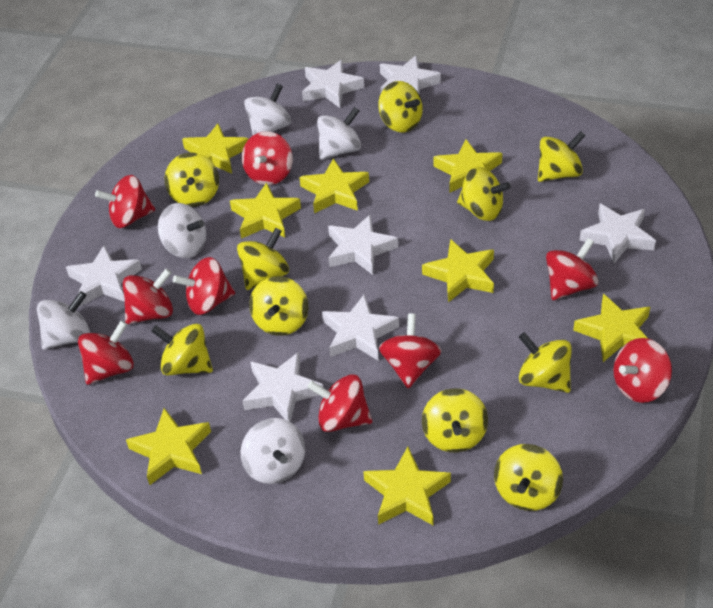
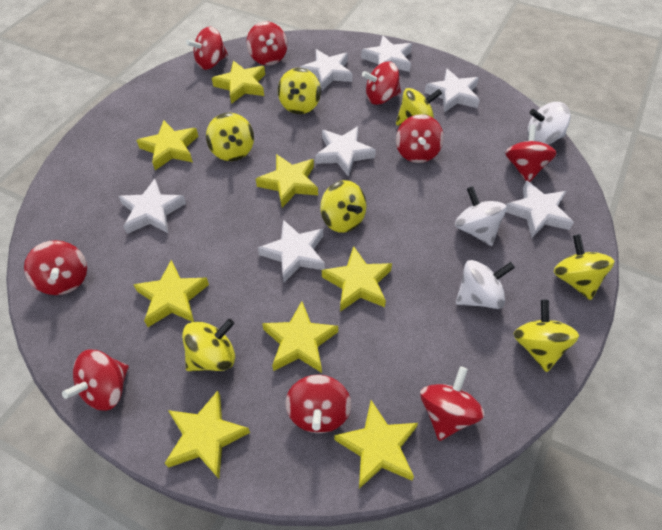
white spinning top: [37,291,90,350] [158,203,206,258] [241,418,305,484] [244,84,291,135] [317,107,361,160] = 5 -> [455,186,507,246] [456,260,515,309] [527,102,570,145] = 3
yellow spinning top: [151,324,213,376] [165,153,219,207] [237,227,289,290] [249,276,308,336] [378,81,423,133] [422,388,488,453] [457,167,511,221] [494,444,563,511] [519,332,572,393] [538,131,586,182] = 10 -> [182,319,235,371] [206,113,254,161] [278,68,321,114] [320,180,367,233] [396,88,442,125] [514,300,579,372] [554,234,614,300] = 7

